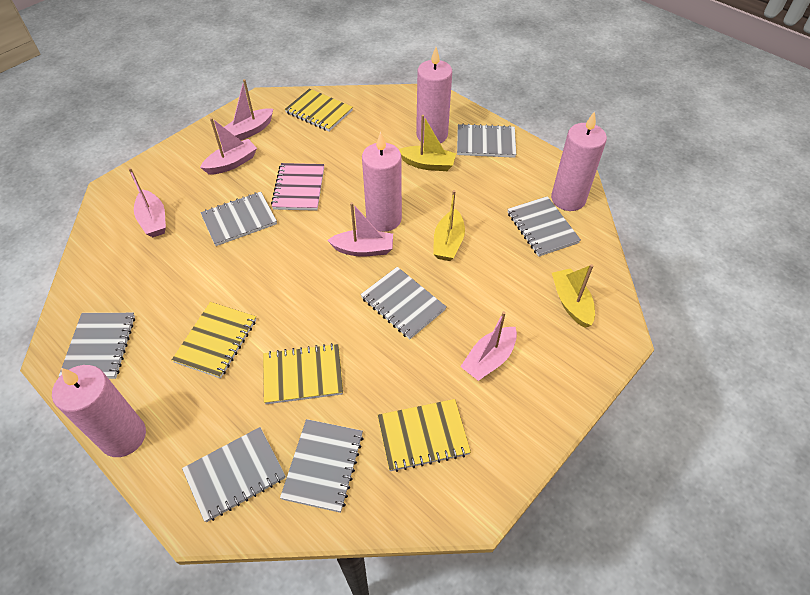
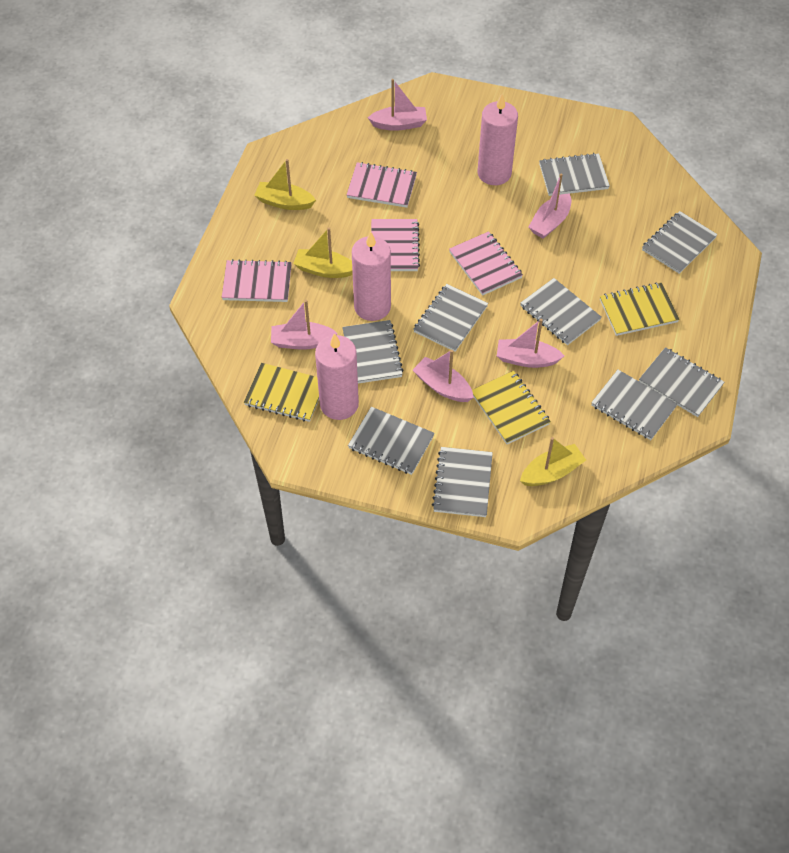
grey notebook: [59,313,135,379] [182,427,286,522] [200,192,277,246] [280,419,364,513] [360,267,446,339] [457,124,516,158] [508,196,581,257] = 7 -> [342,320,404,384] [348,407,435,475] [413,284,488,352] [432,447,493,517] [520,278,602,345] [539,153,610,196] [591,370,678,440] [639,347,725,417] [642,211,718,274] = 9
pink candle: [52,365,146,457] [362,132,402,232] [416,47,452,143] [551,111,607,211] = 4 -> [315,333,359,420] [352,232,391,321] [478,94,518,185] = 3
pink notebook: [271,163,324,211] = 1 -> [222,259,292,302] [347,162,417,208] [371,219,420,271] [449,231,523,296] = 4
yellow notebook: [172,302,256,379] [263,343,343,404] [285,88,353,132] [377,399,471,472] = 4 -> [244,363,319,422] [472,371,551,444] [600,283,680,336] = 3

